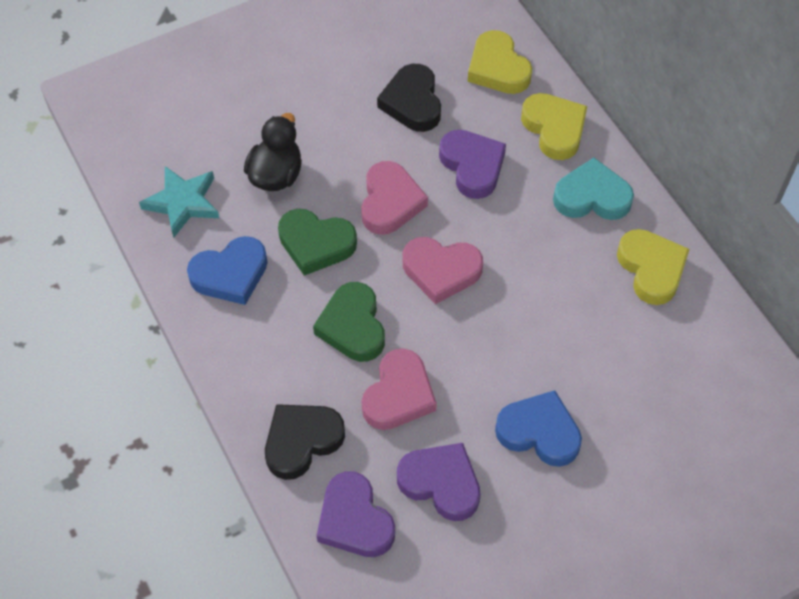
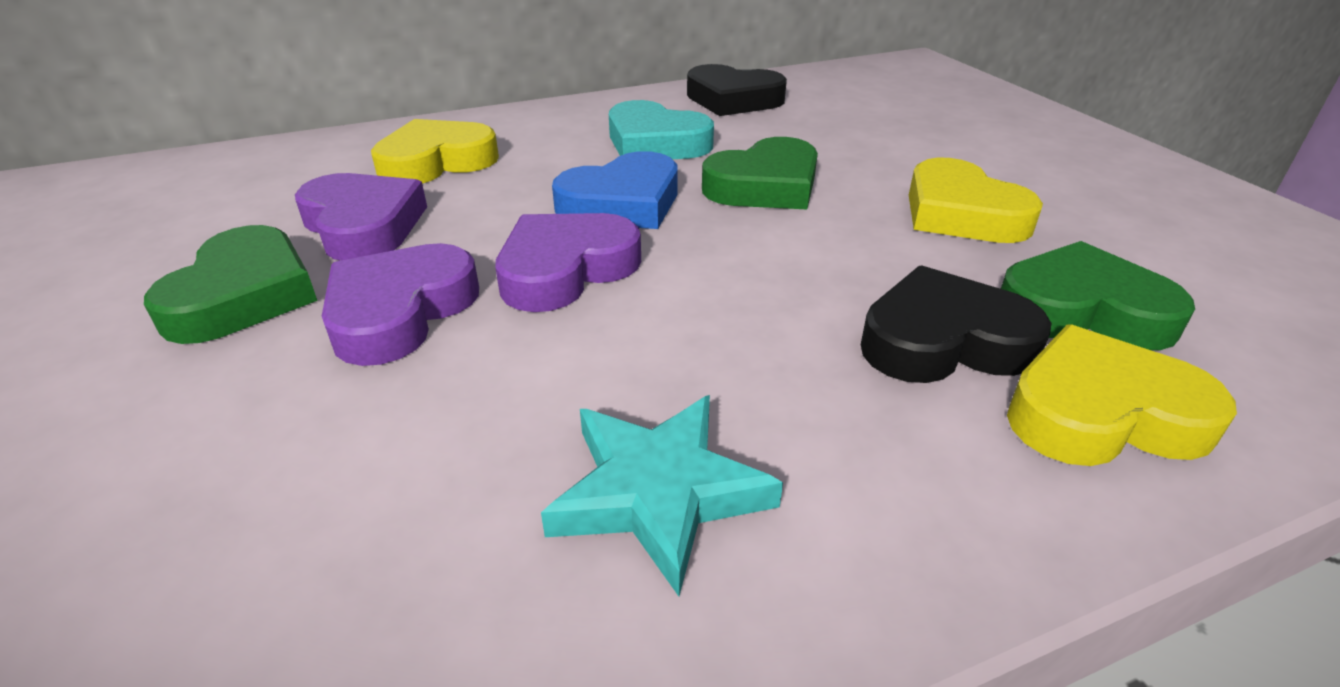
black duck: [244,113,302,191] = 1 -> none = 0
blue heart: [187,236,268,305] [495,390,582,467] = 2 -> [552,151,678,229] = 1
green heart: [278,209,357,276] [313,282,385,362] = 2 -> [144,225,318,344] [702,137,818,210] [1001,241,1195,350] = 3
pink heart: [361,161,428,235] [361,349,437,430] [403,237,483,304] = 3 -> none = 0

